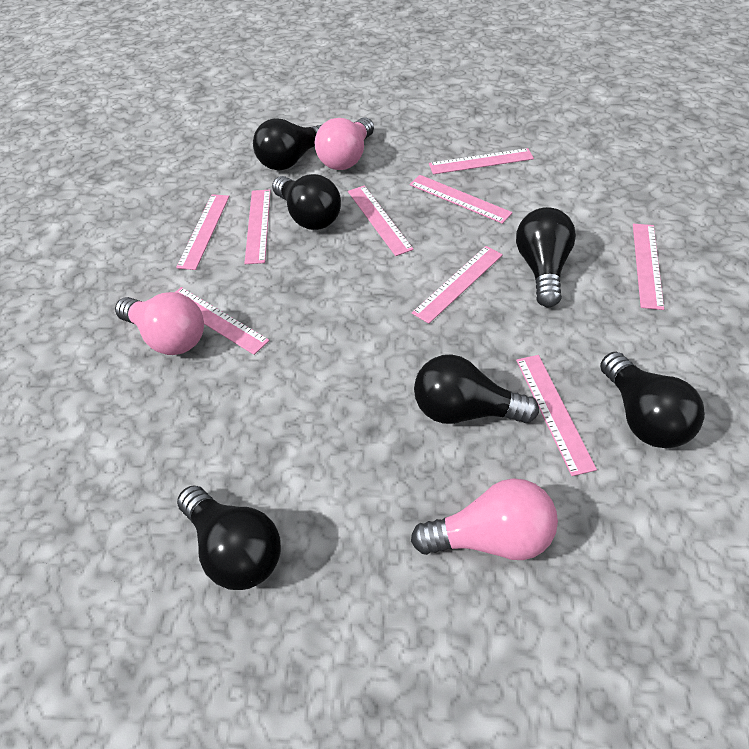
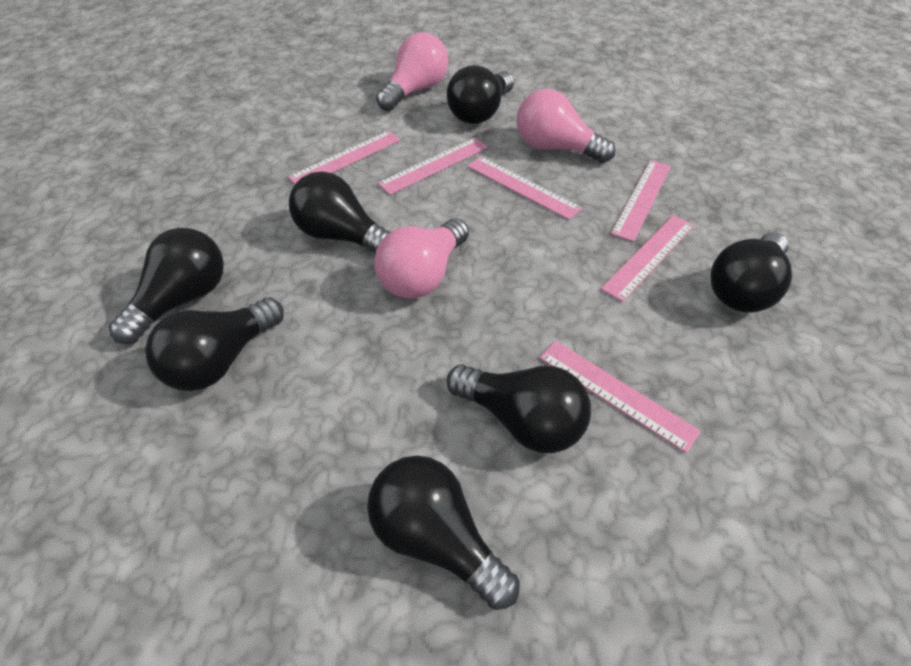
black light bulb: [177,485,281,590] [253,118,323,171] [272,174,341,230] [414,354,539,424] [516,207,576,307] [600,352,705,448] = 6 -> [109,228,224,344] [145,298,284,391] [289,171,390,254] [367,455,520,610] [446,364,591,453] [447,65,514,124] [711,232,792,312] = 7
pink ruler: [175,287,270,355] [176,194,229,270] [244,189,271,264] [348,185,414,256] [409,175,513,224] [412,246,503,324] [429,148,534,174] [516,355,597,476] [633,224,664,310] = 9 -> [288,130,401,184] [377,138,488,195] [467,156,582,220] [539,341,701,453] [601,215,694,302] [611,160,671,242] = 6

